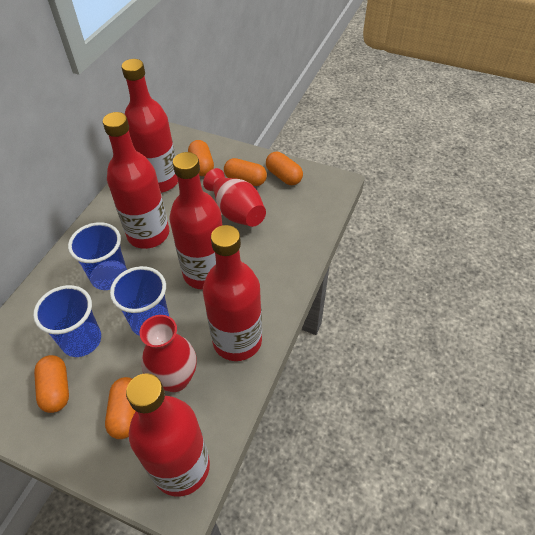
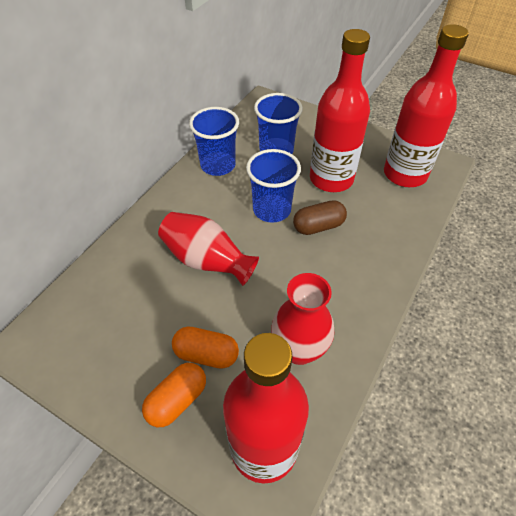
brown capsule: none = 0 -> [293,200,347,235] = 1
orange capsule: [34,355,69,413] [105,377,136,439] [188,140,214,176] [224,158,267,186] [266,152,303,185] = 5 -> [142,363,206,427] [172,327,239,369] = 2
red bottle: [103,112,169,249] [121,59,178,193] [126,373,210,496] [170,152,223,290] [203,225,262,361] = 5 -> [223,333,309,484] [310,29,370,192] [384,24,469,187] = 3

